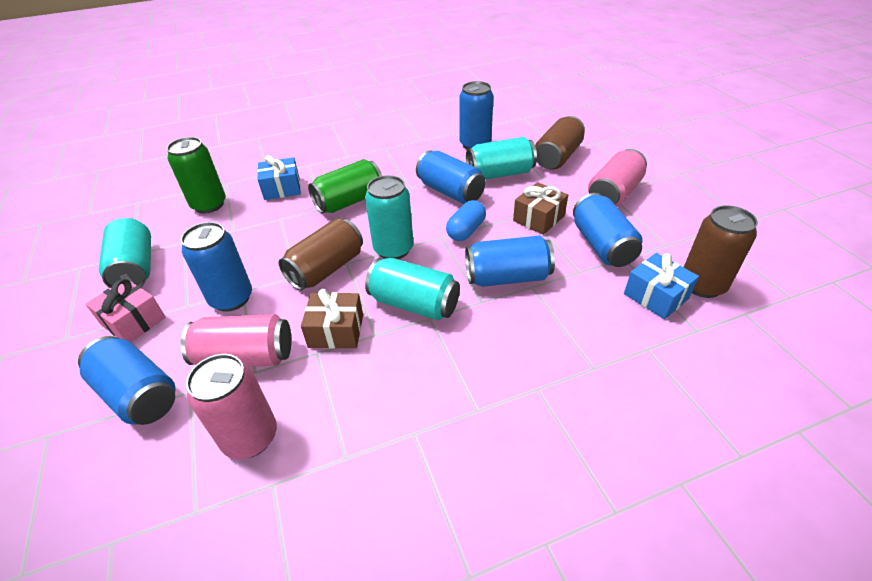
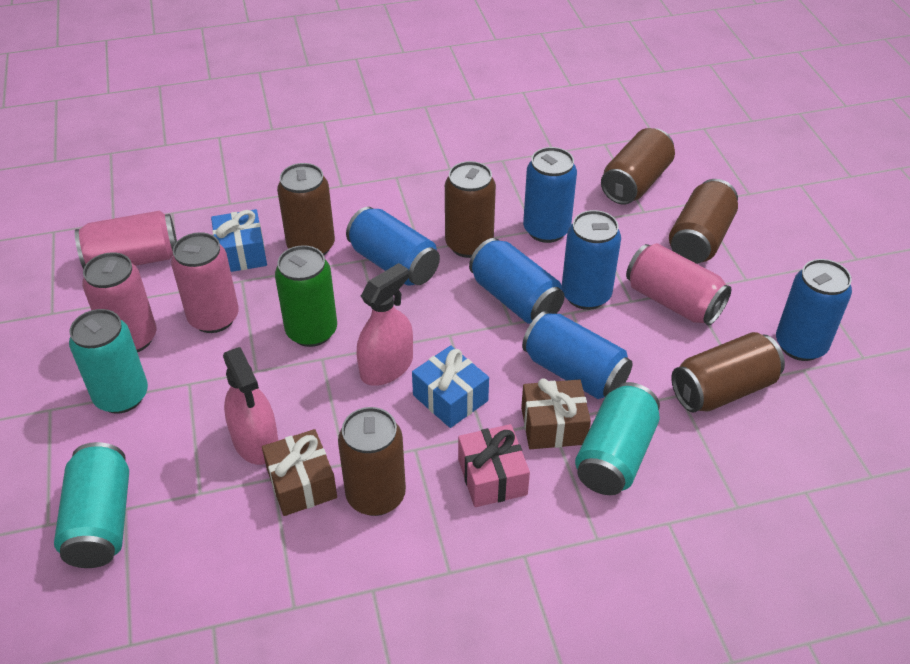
blue capsule: [446,200,486,241] = 1 -> none = 0
brown can: [279,219,363,291] [535,116,585,170] [684,205,758,298] = 3 -> [277,163,335,255] [338,407,406,516] [445,161,496,258] [601,128,675,204] [669,179,738,264] [671,332,785,412] = 6
green can: [167,137,226,214] [308,159,382,214] = 2 -> [275,245,337,347] = 1
pink can: [181,314,292,367] [186,354,277,459] [588,149,647,207] = 3 -> [75,211,177,269] [82,252,156,352] [171,232,239,333] [626,243,732,326] = 4
pink spray bottle: none = 0 -> [223,347,279,465] [357,263,413,386] = 2
turquoise can: [99,218,151,288] [365,175,414,259] [365,258,460,320] [466,137,537,180] = 4 -> [54,442,129,568] [69,309,148,414] [575,382,660,495] = 3

